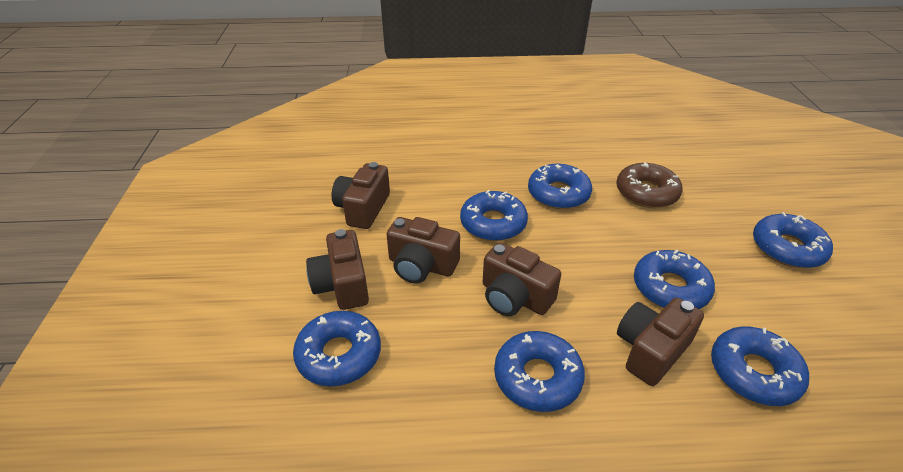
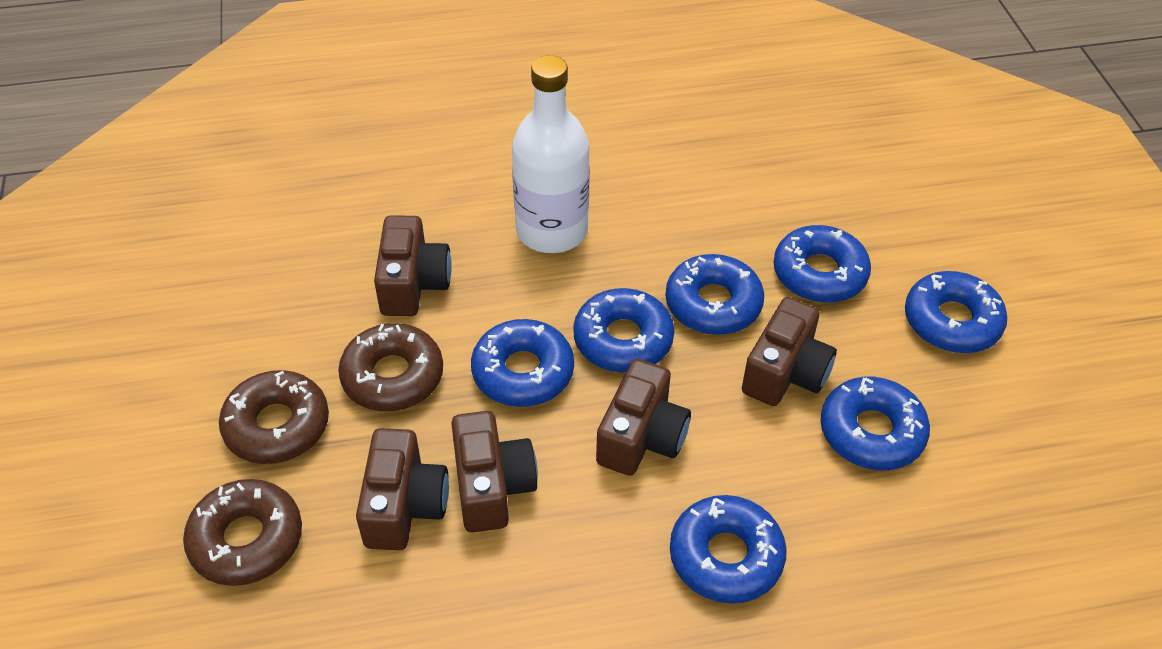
brown donut: [616,162,683,208] = 1 -> [183,479,302,586] [219,370,329,464] [338,323,443,411] = 3
white bottle: none = 0 -> [512,55,590,253] = 1

